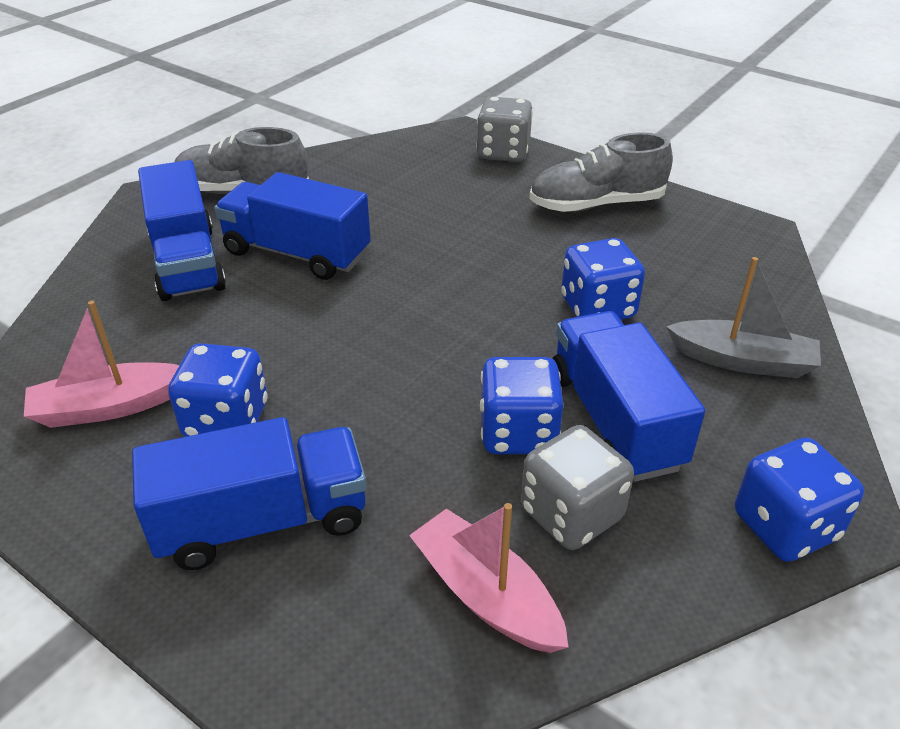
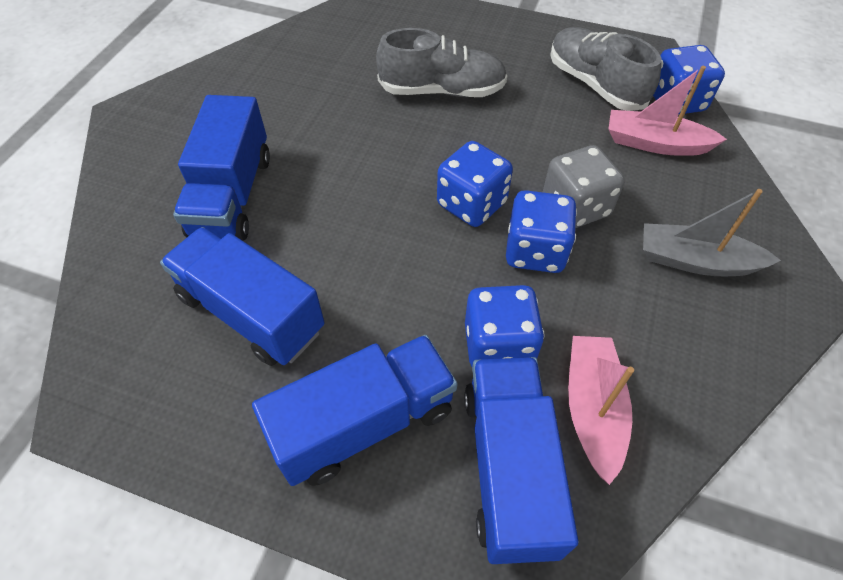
grey dice: [476,97,533,162] [521,425,634,550] = 2 -> [543,145,625,228] = 1

